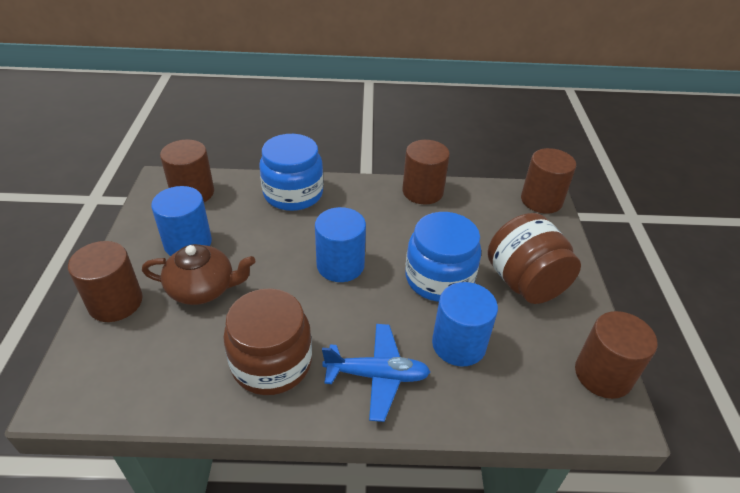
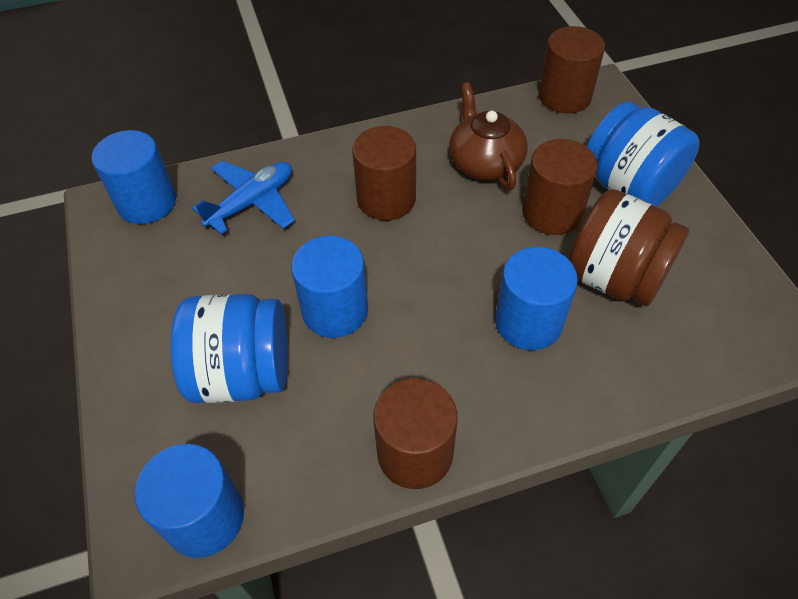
blue cylinder: [151,186,212,256] [315,207,366,282] [432,282,498,366] = 3 -> [92,130,176,224] [135,444,244,558] [291,236,368,338] [495,247,578,350] = 4
brown cylinder: [68,241,143,322] [160,139,214,202] [402,140,450,204] [521,148,576,214] [575,311,657,399] = 5 -> [352,126,416,220] [373,378,458,489] [522,139,598,235] [539,26,605,113] = 4
brown jar: [223,288,312,395] [488,213,581,304] = 2 -> [568,189,690,306] = 1

